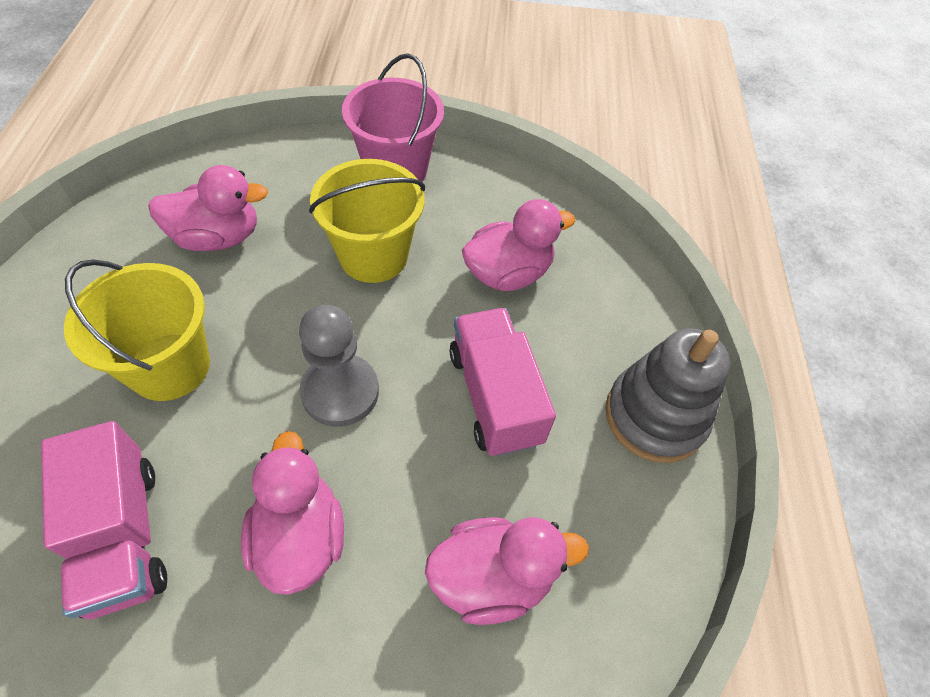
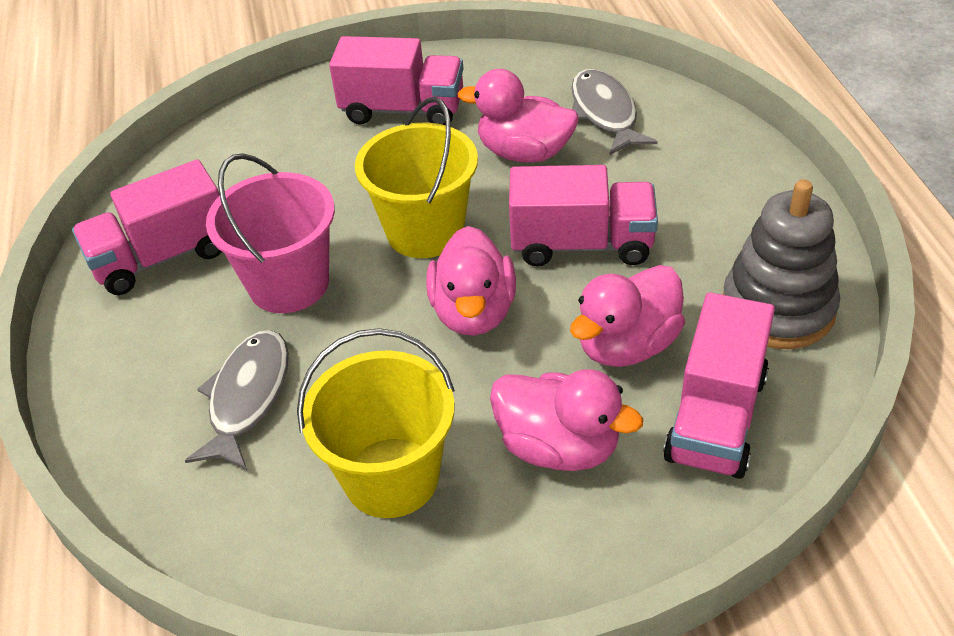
grey fish: none = 0 -> [185,330,289,470] [572,69,658,155] = 2
grey pawn: [299,305,379,427] = 1 -> none = 0
pink truck: [41,421,167,619] [450,308,556,457] = 2 -> [72,159,222,295] [329,36,464,125] [509,165,658,267] [663,292,775,479] = 4

